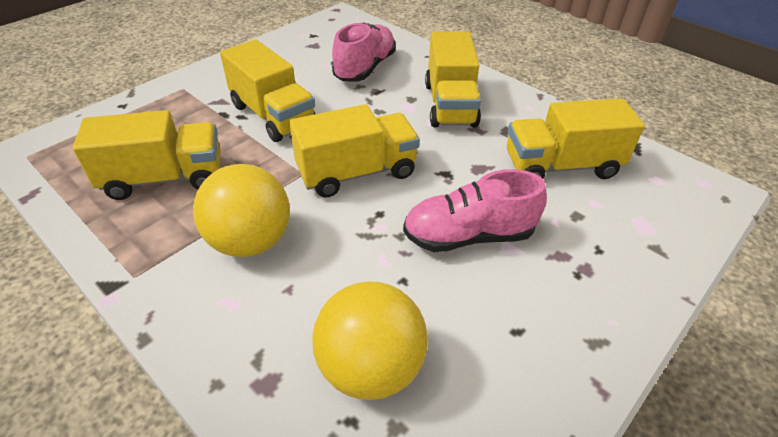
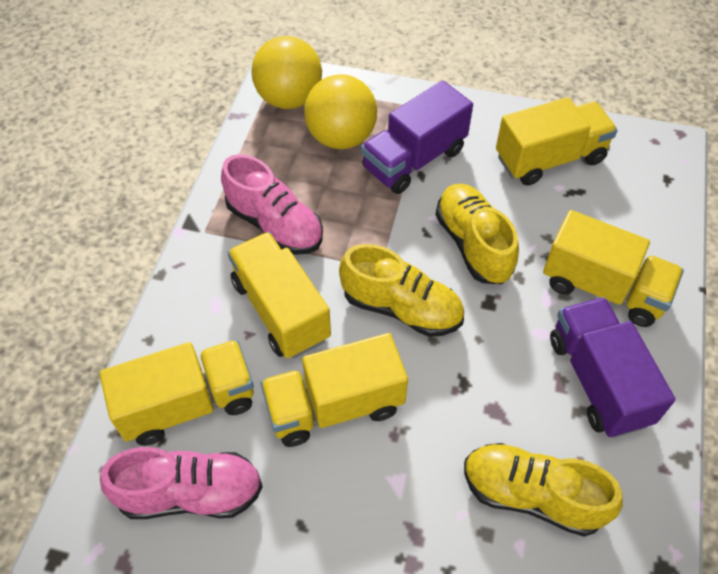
purple truck: none = 0 -> [361,80,473,194] [550,297,675,438] = 2
yellow shoe: none = 0 -> [339,244,464,337] [435,184,519,284] [464,443,623,537] = 3

